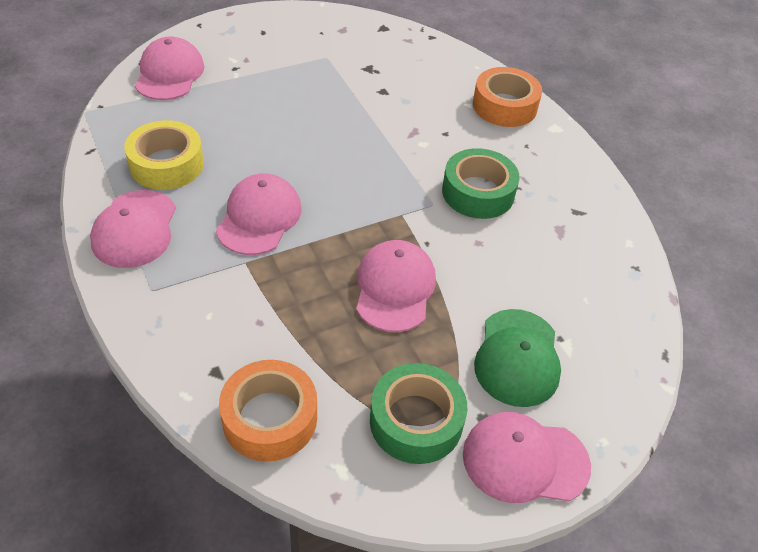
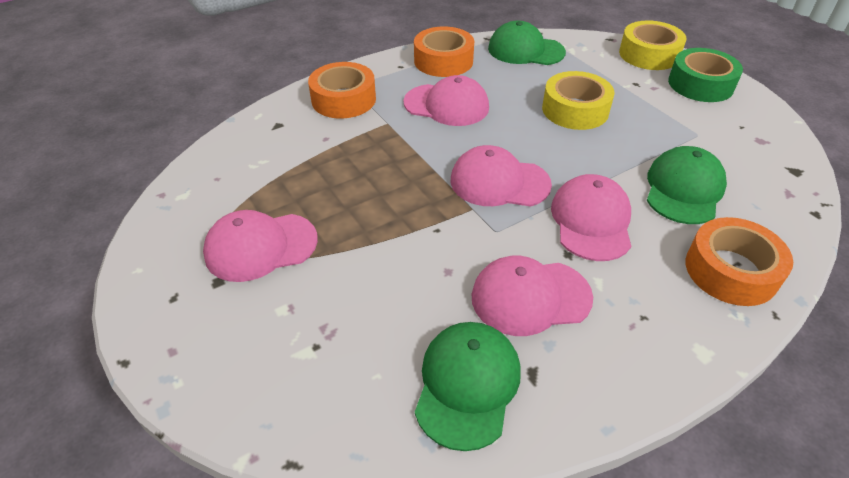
green cap: [474,309,561,407] = 1 -> [415,322,521,451] [488,20,566,65] [647,146,727,224] = 3
green tape: [370,363,467,464] [442,148,520,219] = 2 -> [668,48,743,102] = 1
orange tape: [219,360,317,462] [473,67,542,127] = 2 -> [308,62,376,119] [414,26,474,77] [686,217,793,306] = 3
yellow tape: [125,120,204,190] = 1 -> [542,71,615,130] [619,20,687,70] = 2

